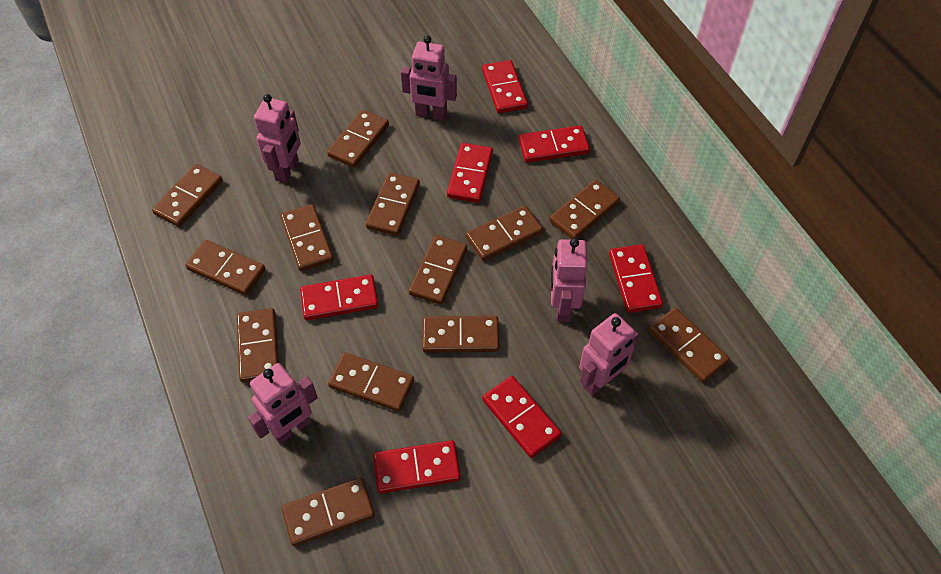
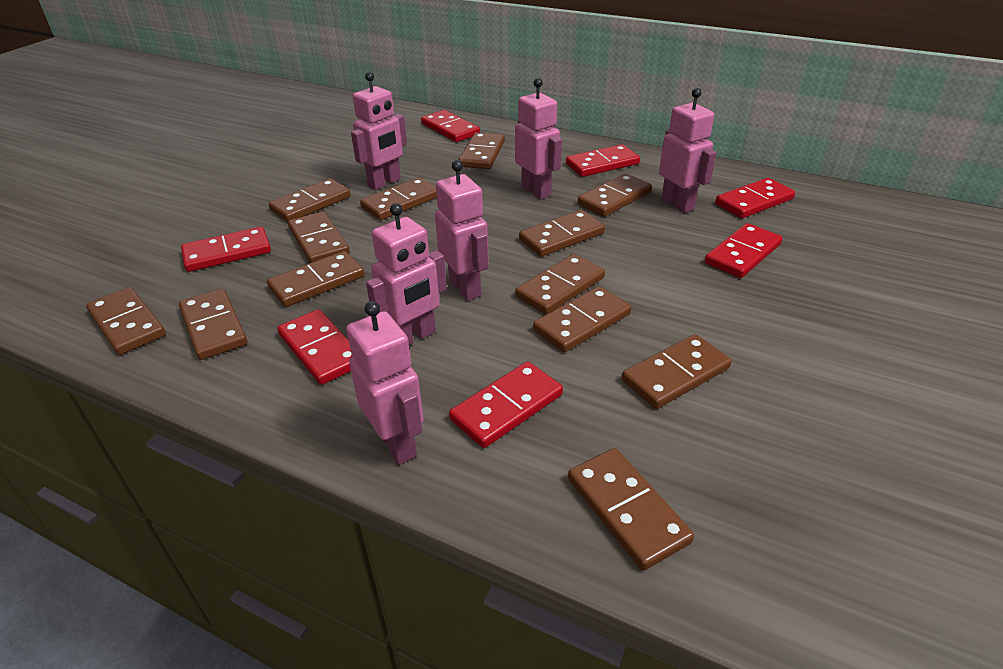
pink robot: [248,363,318,444] [254,94,301,183] [401,35,457,120] [551,238,588,322] [579,313,639,396] = 5 -> [346,301,424,465] [351,72,407,190] [366,203,447,345] [435,160,489,301] [515,78,562,199] [659,88,716,213] = 6

